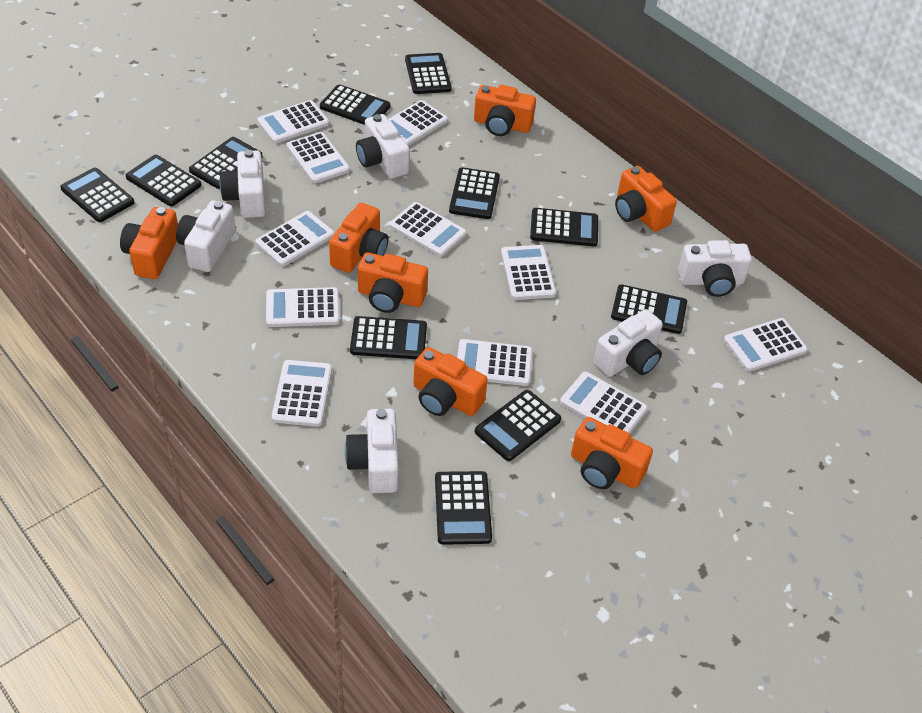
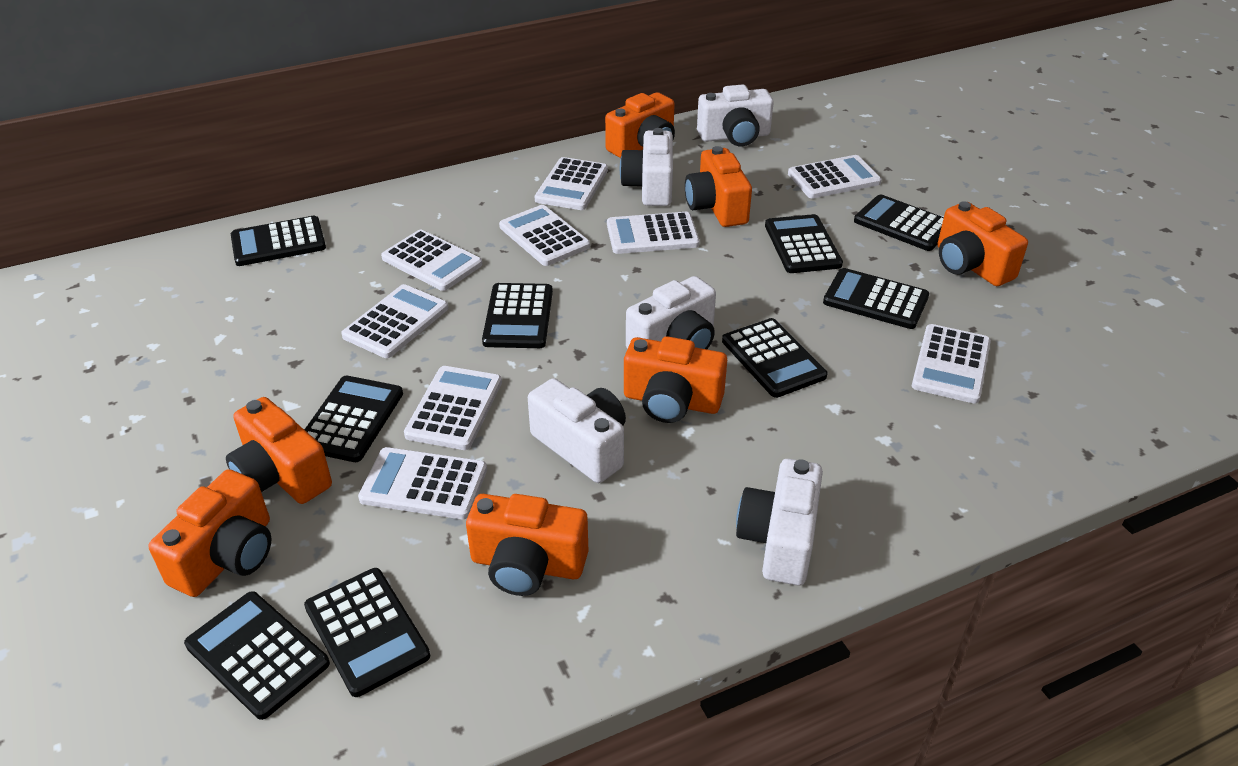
black calculator: [60,168,134,222] [126,155,201,206] [189,137,263,189] [320,84,390,125] [350,316,427,359] [405,53,452,94] [435,471,492,545] [449,167,500,219] [475,390,561,461] [530,208,598,247] [611,285,687,334] = 11 -> [184,591,330,720] [231,216,326,266] [304,376,403,462] [304,568,430,697] [482,283,553,348] [722,318,828,398] [765,214,843,273] [823,268,929,329] [854,194,944,251] = 9
white calculator: [255,211,335,267] [257,100,329,143] [266,287,340,327] [272,360,332,427] [286,132,350,184] [388,100,448,146] [389,202,467,257] [457,339,533,386] [501,245,556,300] [560,372,648,434] [724,318,808,372] = 11 -> [341,284,448,358] [358,447,487,519] [381,230,482,291] [404,366,502,450] [499,205,590,266] [534,157,608,210] [607,212,700,254] [788,155,881,198] [912,324,991,404] = 9
white camera: [176,201,236,272] [219,150,265,218] [345,409,399,493] [356,114,410,178] [594,309,663,377] [678,240,752,297] = 6 -> [528,378,626,483] [620,128,673,206] [626,276,716,349] [697,84,774,146] [736,459,823,586] = 5

